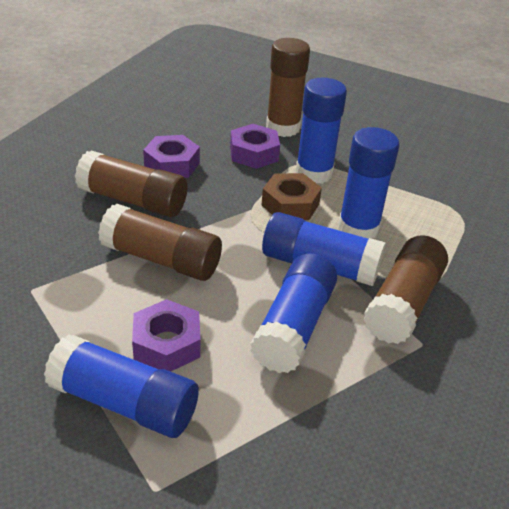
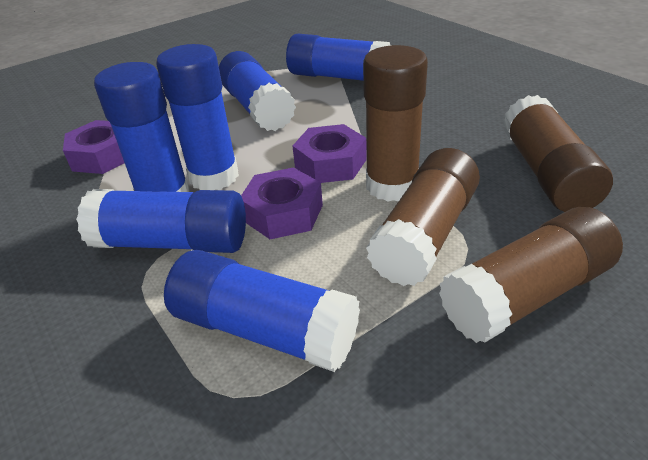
blue glue stick: [44,334,199,438] [250,253,337,373] [262,212,386,286] [296,78,347,184] [338,127,399,239] = 5 -> [76,189,246,253] [94,62,190,192] [156,44,239,190] [164,250,360,372] [219,51,296,131] [286,34,391,81] = 6
brown nut: [262,173,322,220] = 1 -> none = 0

